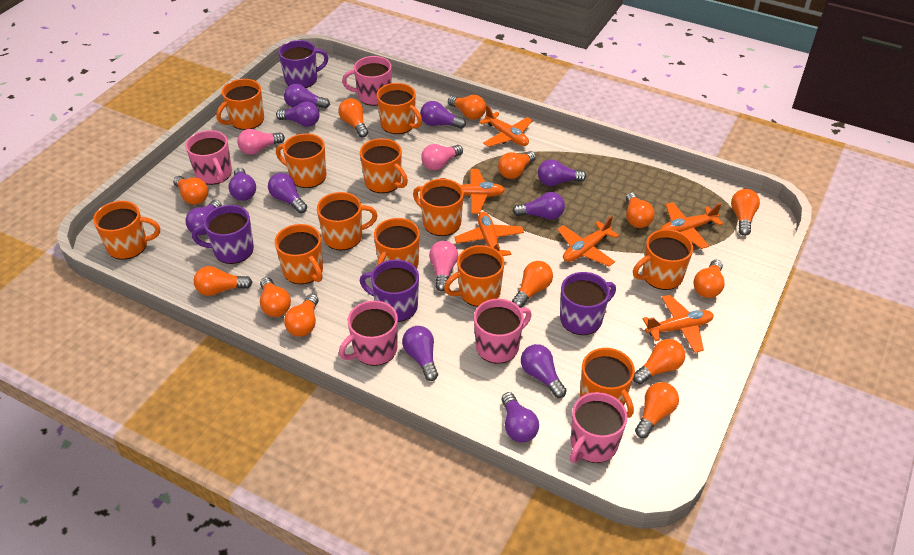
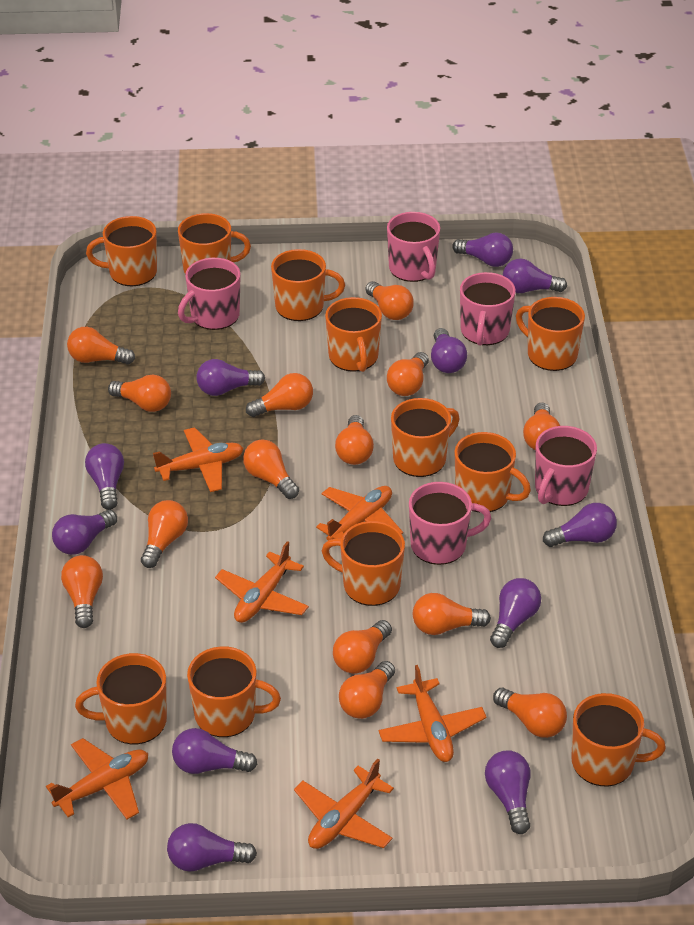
orange light bulb: [173,176,208,205] [194,266,253,296] [260,277,291,317] [284,294,319,337] [338,98,368,138] [448,95,486,120] [498,151,536,179] [512,261,553,308] [626,192,655,228] [633,339,685,384] [635,382,679,438] [693,260,725,298] [731,189,760,236] = 13 -> [61,555,103,628] [67,327,135,364] [108,374,171,412] [141,500,188,568] [243,440,299,499] [246,373,313,417] [333,620,392,674] [335,415,374,465] [339,661,395,719] [365,281,414,320] [387,352,429,396] [413,593,491,635] [493,688,567,738] [523,402,560,450] = 14
orange mug: [93,201,160,260] [216,79,264,130] [275,224,323,284] [276,133,326,188] [317,192,378,250] [360,138,408,193] [374,218,420,269] [376,83,422,134] [413,179,464,236] [444,245,505,307] [580,348,635,418] [633,229,693,290] = 12 -> [75,653,167,744] [86,216,157,286] [178,213,251,275] [187,646,281,737] [271,249,345,321] [322,521,405,606] [325,297,382,372] [391,398,459,477] [455,432,531,512] [516,297,585,371] [571,693,666,786] = 11
pink light bulb: [237,129,285,155] [421,144,463,170] [429,241,458,292] = 3 -> none = 0
purple mug: [192,205,254,264] [278,40,328,88] [360,259,419,322] [560,272,616,335] = 4 -> none = 0

